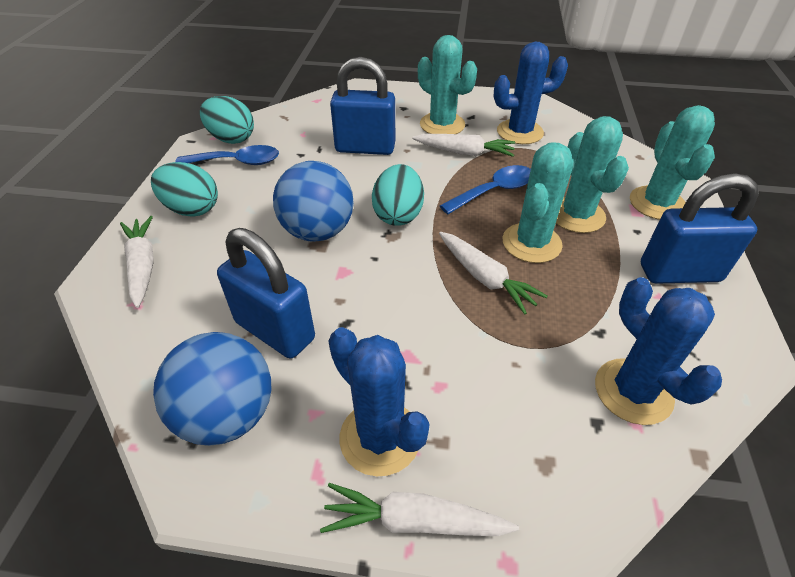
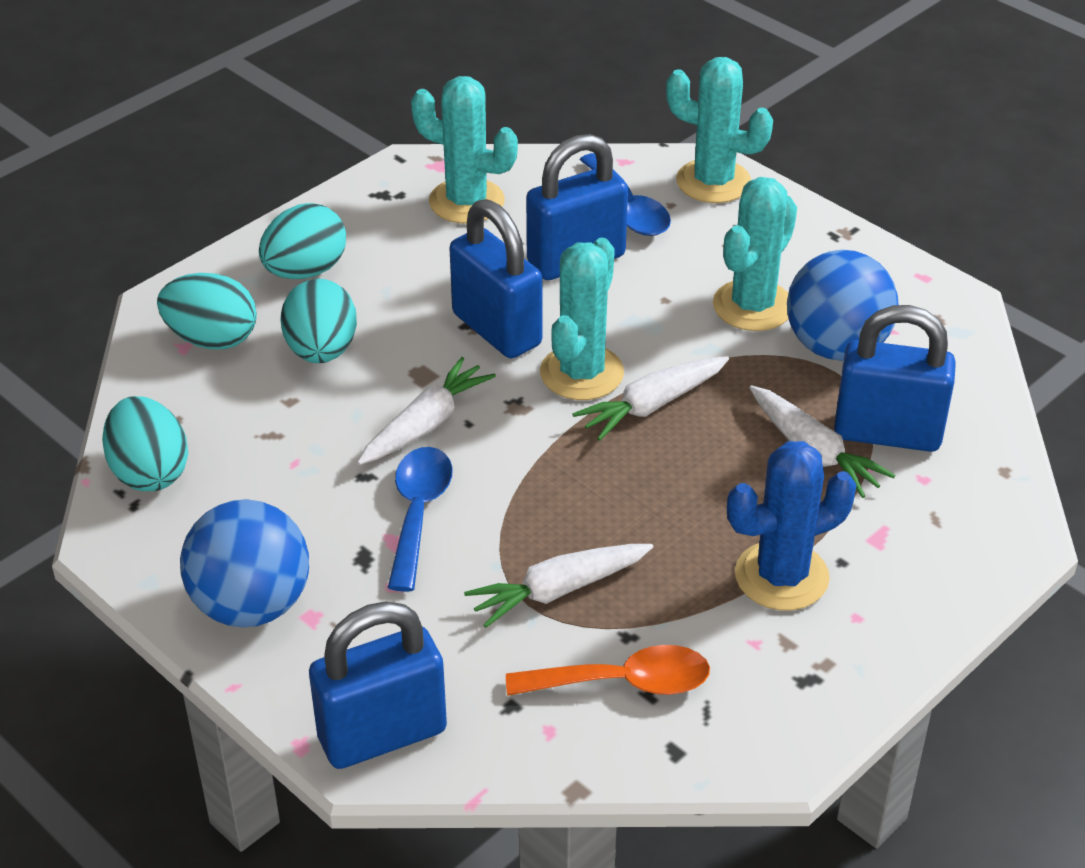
blue cactus: [328,327,430,476] [494,42,568,144] [595,277,722,425] = 3 -> [727,441,856,610] = 1
blue padlock: [217,228,315,358] [330,57,395,155] [641,173,759,284] = 3 -> [309,601,447,769] [450,199,542,358] [526,134,628,280] [834,305,956,452] = 4
orange spoon: none = 0 -> [506,645,710,696] = 1
turquoise egg: [151,162,218,217] [200,96,254,144] [372,164,424,226] = 3 -> [102,396,188,491] [157,273,257,349] [259,203,346,279] [281,279,357,363] = 4

